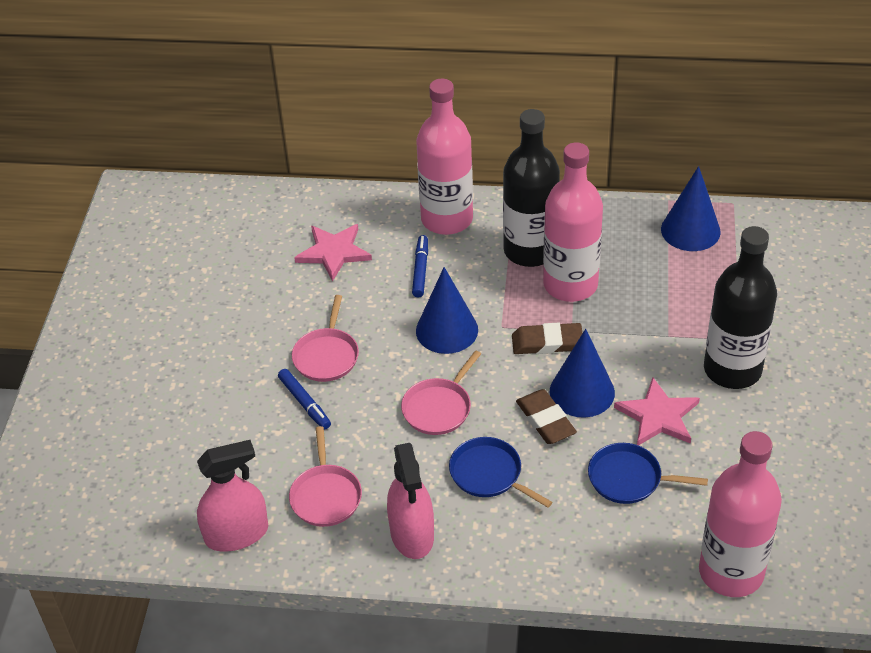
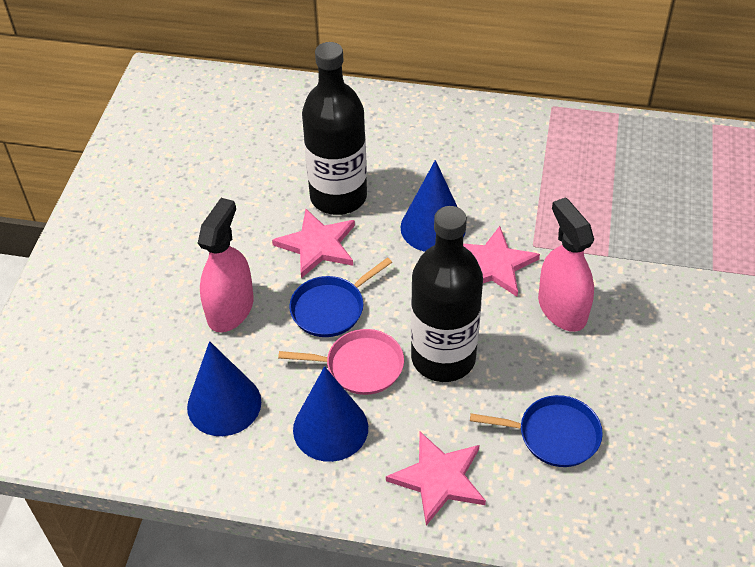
blue marker: [278,369,331,429] [412,235,428,297] = 2 -> none = 0
brown eraser: [512,323,583,354] [516,389,577,444] = 2 -> none = 0
pink bottle: [416,79,473,235] [543,142,603,302] [699,431,782,597] = 3 -> none = 0
pink pan: [289,426,362,527] [292,295,359,382] [401,350,481,435] = 3 -> [278,329,404,395] = 1
pink star: [294,224,372,281] [614,377,700,446] = 2 -> [272,209,355,278] [386,432,486,526] [463,226,540,297] = 3

